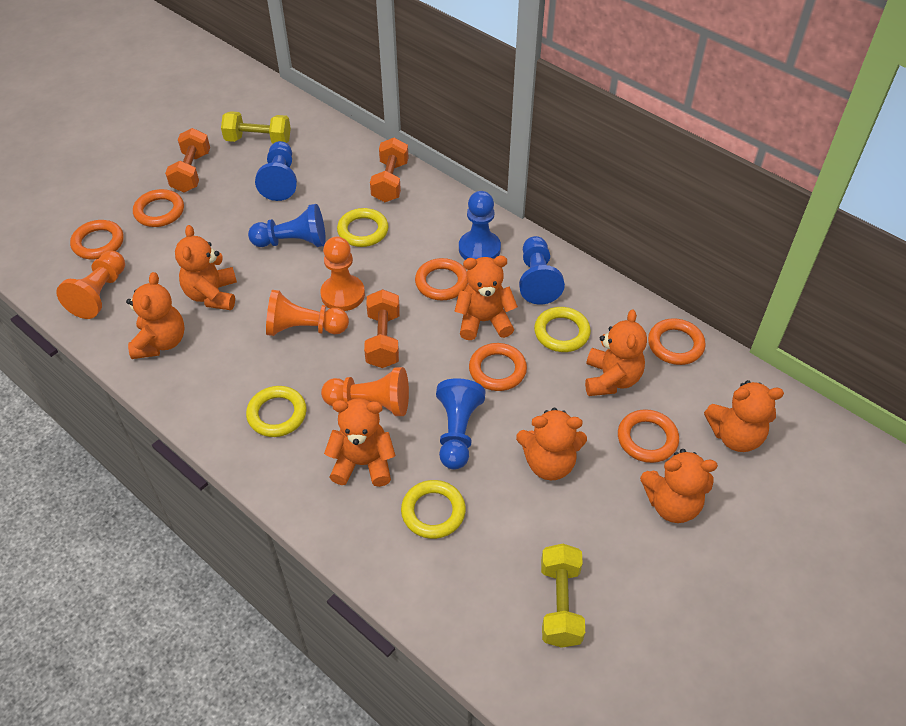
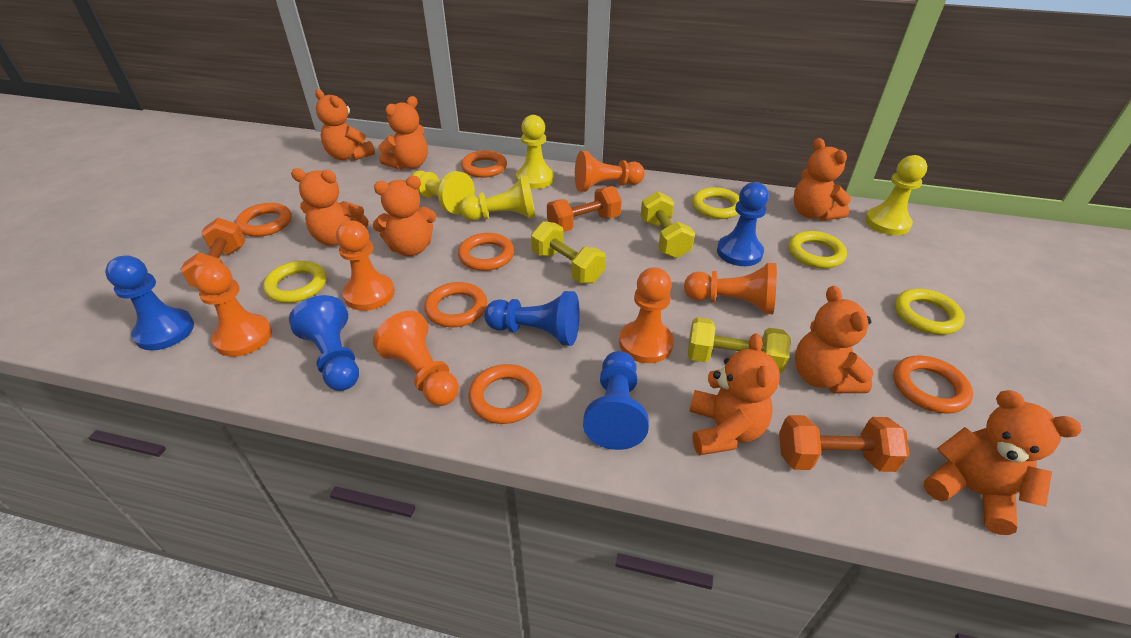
orange pawn: [56,251,125,319] [266,290,349,336] [320,237,365,311] [321,367,409,416] = 4 -> [192,261,272,357] [336,221,395,311] [373,311,459,406] [575,151,645,192] [619,267,674,363] [684,263,777,314] = 6
yellow dumbbell: [221,111,291,144] [541,544,585,648] = 2 -> [531,221,606,283] [640,191,695,258] [688,317,791,373] = 3
yellow pawn: none = 0 -> [411,171,475,214] [460,175,536,221] [516,115,554,189] [865,155,927,235] = 4

